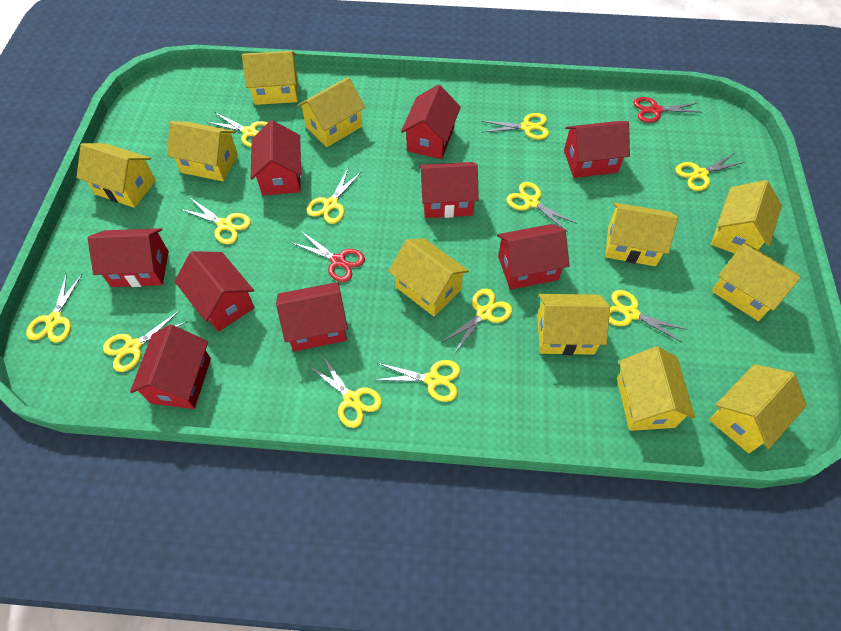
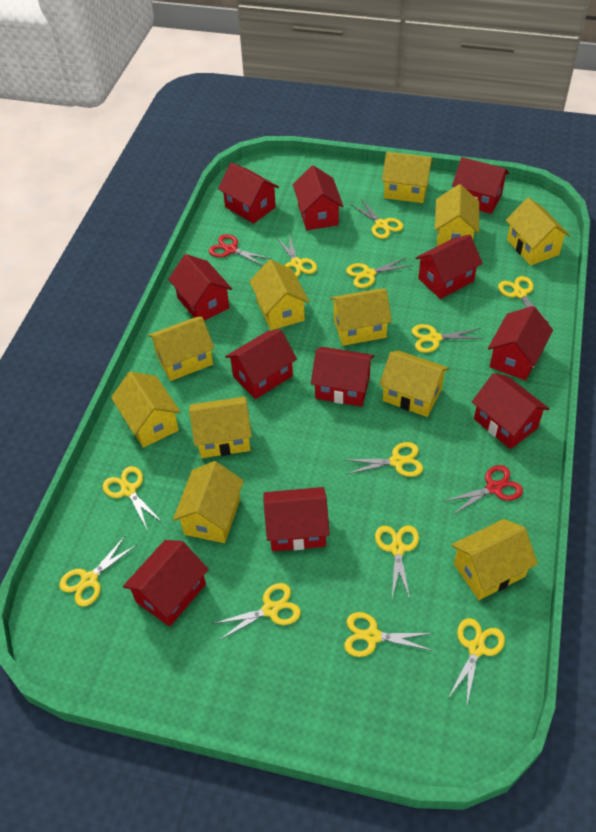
red house: [88,228,169,287] [130,325,211,409] [174,251,255,332] [251,120,301,195] [276,282,348,351] [401,85,461,159] [419,162,479,218] [497,224,570,290] [564,121,630,178] = 9 -> [123,540,209,626] [168,254,232,321] [218,163,279,224] [225,329,297,399] [264,487,330,551] [293,165,343,230] [311,347,374,407] [415,234,483,299] [452,157,509,214] [472,373,549,449] [488,306,553,381] = 11

